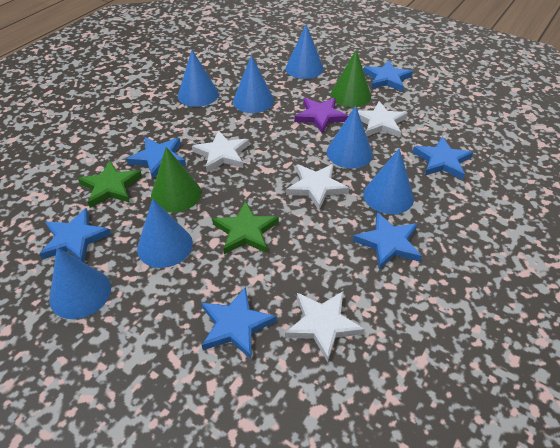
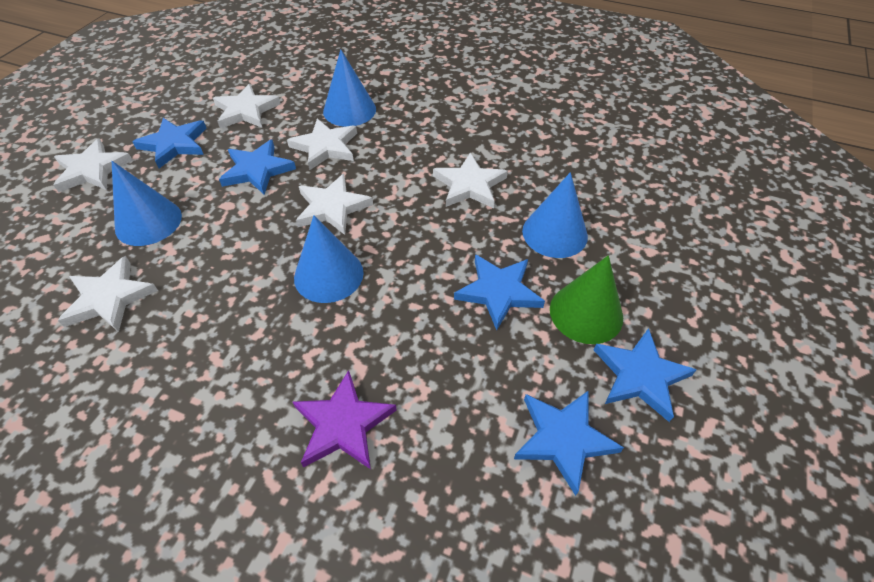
blue cone: [50,247,111,319] [137,199,193,268] [178,50,219,107] [233,55,274,113] [286,24,324,79] [327,106,373,169] [363,149,414,214] = 7 -> [112,161,182,246] [294,215,363,303] [323,49,376,127] [522,172,588,258] = 4
blue star: [39,208,111,262] [126,137,186,179] [202,287,277,359] [353,212,422,270] [364,60,413,92] [413,136,473,180] = 6 -> [133,118,206,168] [219,139,296,195] [454,254,545,330] [514,390,624,496] [594,328,696,422] = 5
green cone: [151,147,201,213] [331,50,371,107] = 2 -> [550,255,623,344] = 1
green star: [78,161,142,208] [212,201,279,254] = 2 -> none = 0
white star: [192,130,249,172] [285,291,365,362] [286,164,349,210] [358,101,408,138] = 4 -> [53,138,133,192] [58,256,158,332] [213,84,281,129] [287,118,357,170] [296,174,373,235] [433,152,508,208] = 6

